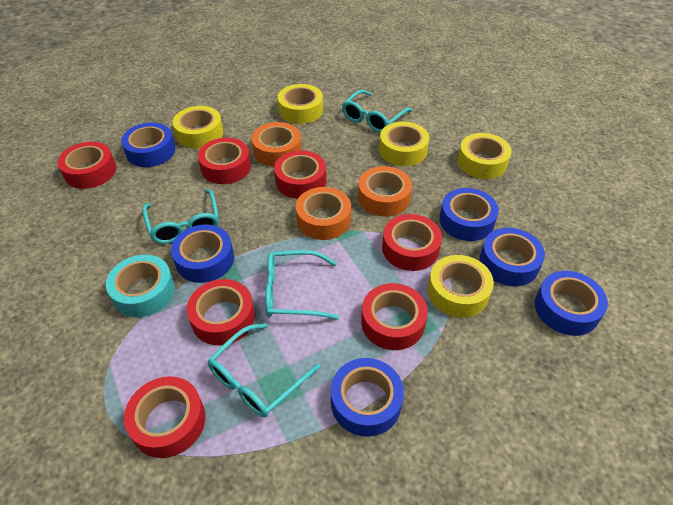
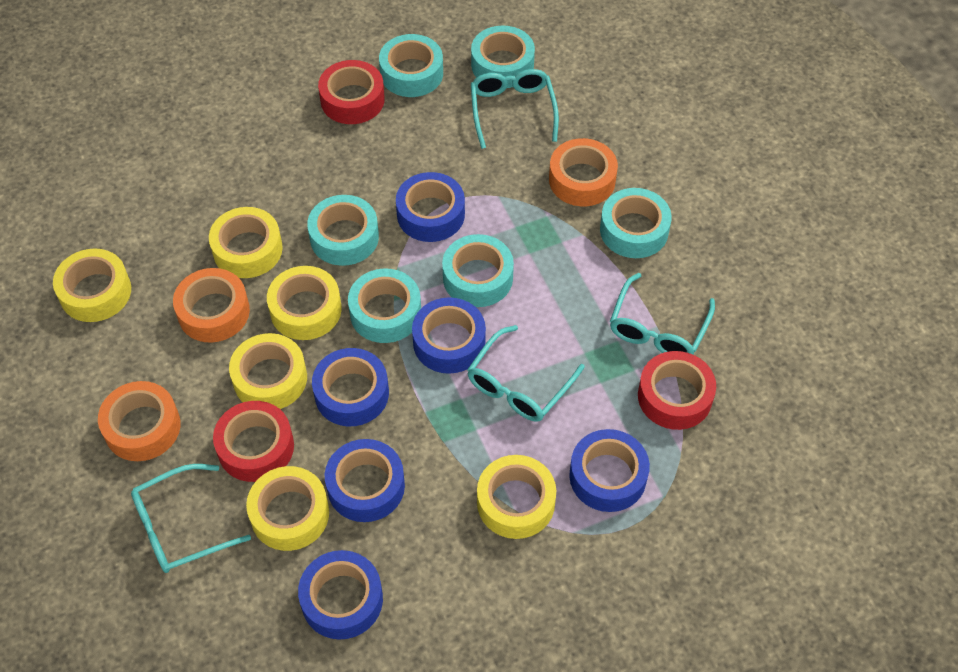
red tape: [58,142,116,189] [124,376,205,458] [187,279,255,345] [198,138,251,184] [274,150,326,199] [361,283,428,350] [382,214,442,271] = 7 -> [213,401,294,482] [318,60,385,124] [638,351,716,430] = 3
turquoise tape: [106,255,175,317] = 1 -> [307,195,379,266] [348,269,421,343] [379,34,443,97] [442,234,514,307] [471,26,535,88] [600,188,672,258] = 6
yellow tape: [173,106,223,148] [278,84,323,124] [379,122,429,166] [428,255,494,318] [458,133,511,179] = 5 -> [53,249,131,322] [209,207,283,278] [229,333,307,409] [246,466,329,551] [267,266,342,340] [477,455,556,539] = 6

